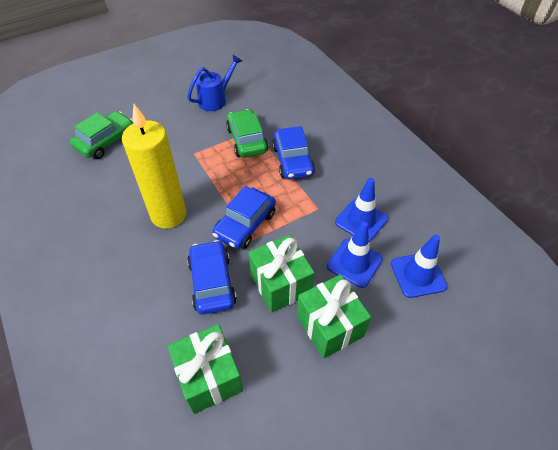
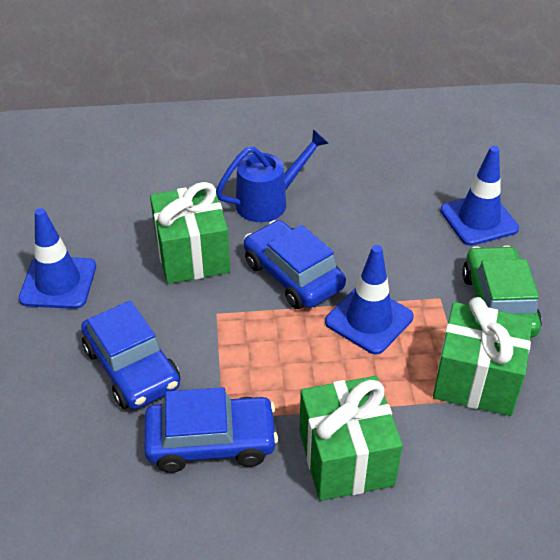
green car: [70,111,133,159] [226,109,269,158] = 2 -> [462,245,542,338] = 1
yellow candle: [122,104,186,229] = 1 -> none = 0

